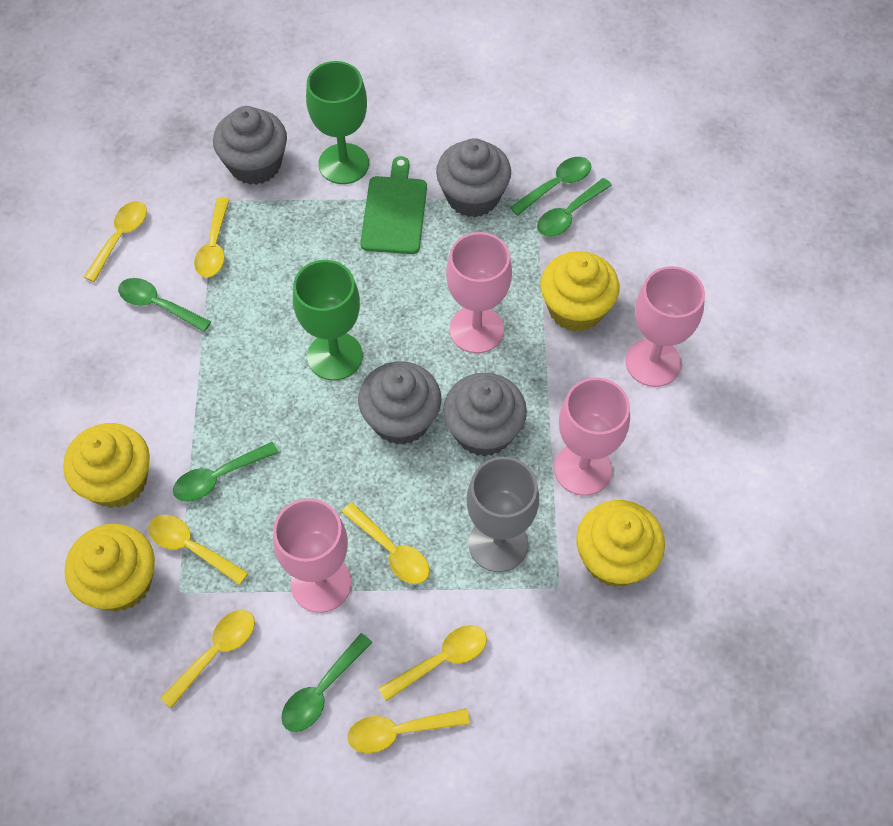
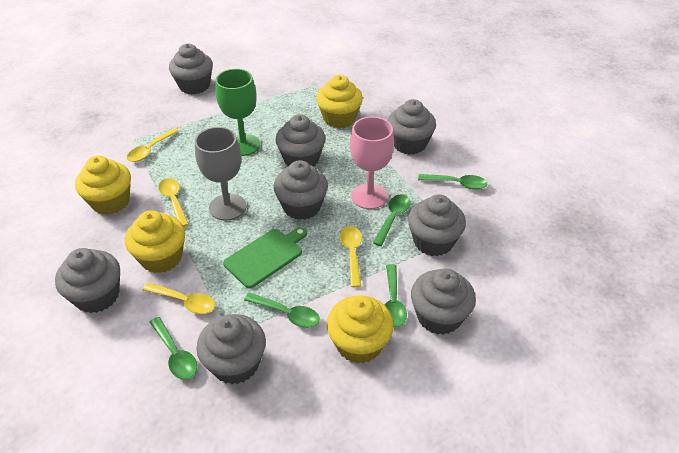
green goblet: [293,260,363,380] [306,61,369,184] = 2 -> [215,69,260,156] = 1
grey cupcake: [213,106,287,185] [358,361,441,445] [436,138,511,217] [443,373,527,457] = 4 -> [55,248,120,313] [169,44,213,95] [196,314,266,384] [274,160,328,220] [275,114,326,166] [388,99,436,155] [408,194,466,256] [411,268,476,335] = 8
pink goblet: [273,498,352,613] [446,232,512,353] [554,378,630,496] [626,266,705,387] = 4 -> [350,117,394,209] = 1
yellow spoon: [84,201,147,282] [148,515,248,585] [160,610,255,708] [194,197,230,277] [342,502,430,584] [347,708,470,753] [378,625,487,701] = 7 -> [127,128,179,162] [143,282,215,314] [158,178,189,227] [340,226,362,287] = 4

